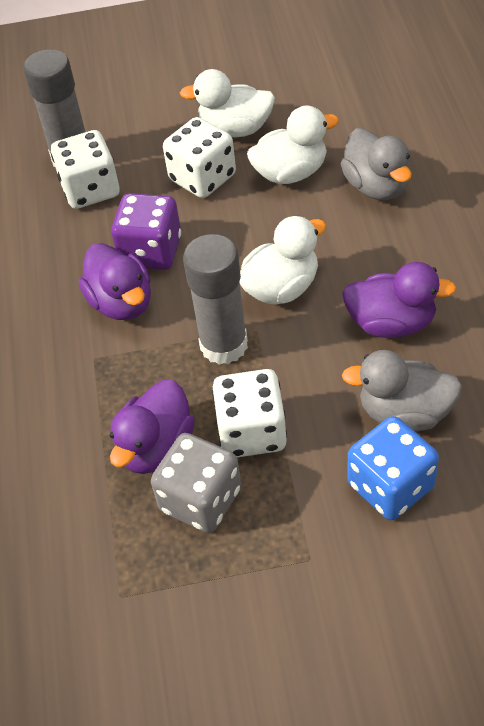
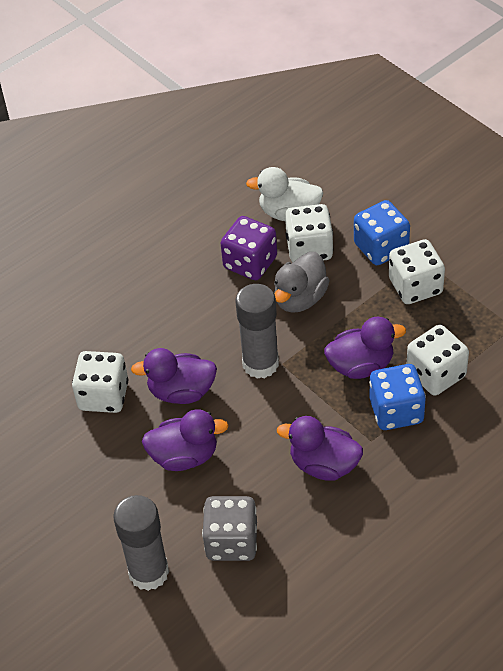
blue dice: [348,416,439,520] = 1 -> [354,200,410,265] [369,364,426,430] = 2
grey duck: [341,128,412,200] [342,350,462,431] = 2 -> [274,252,330,313] = 1
purple duck: [79,243,151,320] [110,380,195,474] [342,262,457,338] = 3 -> [131,348,217,404] [142,409,229,471] [277,416,363,481] [324,317,406,379] = 4
white dice: [51,130,119,209] [163,117,236,198] [212,369,287,458] = 3 -> [72,351,128,413] [285,204,334,262] [389,239,445,304] [407,325,469,396] = 4
white duck: [180,69,275,138] [239,216,326,305] [247,106,339,184] = 3 -> [246,167,323,221] = 1

